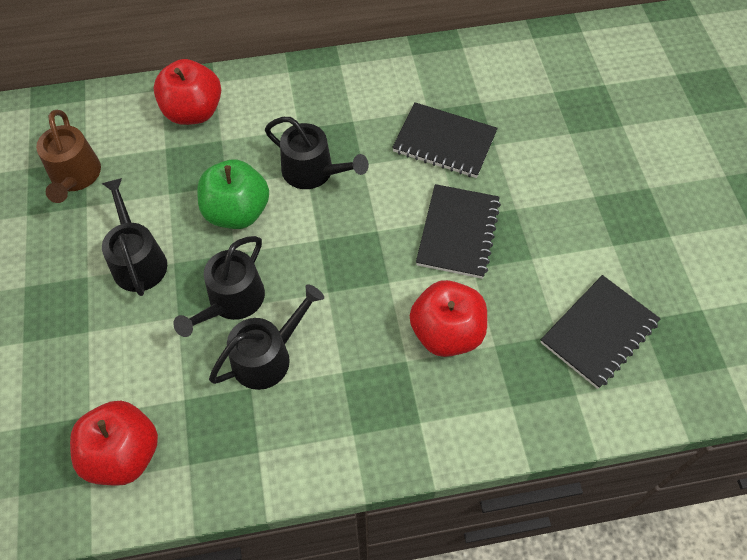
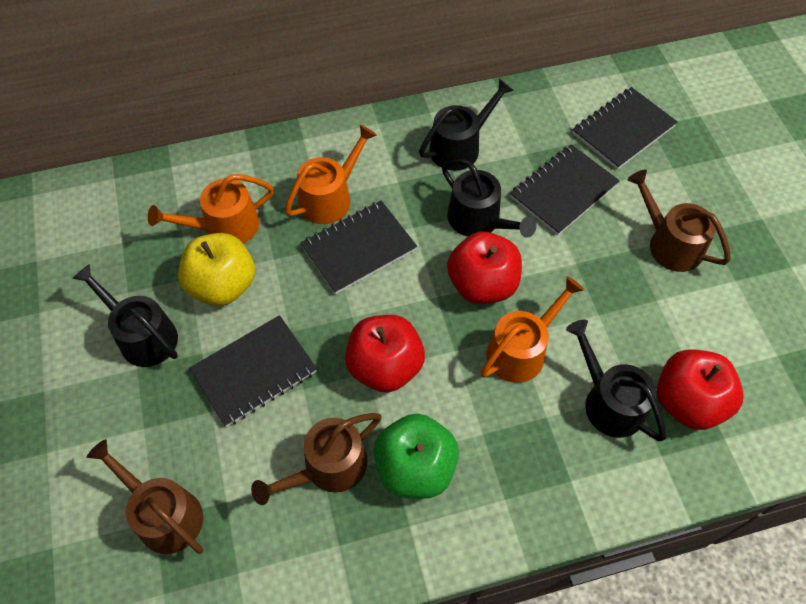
black notebook: [392,102,498,178] [416,184,501,279] [540,275,661,389] = 3 -> [189,315,317,427] [300,200,417,294] [510,144,620,235] [572,87,678,170] = 4
brown watering can: [36,110,101,203] = 1 -> [87,439,204,554] [251,413,381,505] [628,170,731,272] = 3
orange watering can: none = 0 -> [148,174,274,243] [285,125,377,224] [481,276,584,383] = 3
yellow apple: none = 0 -> [178,233,255,306] = 1

